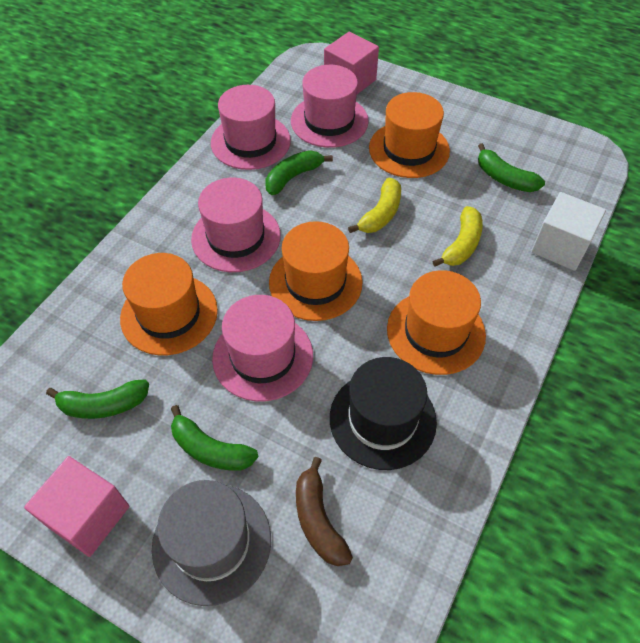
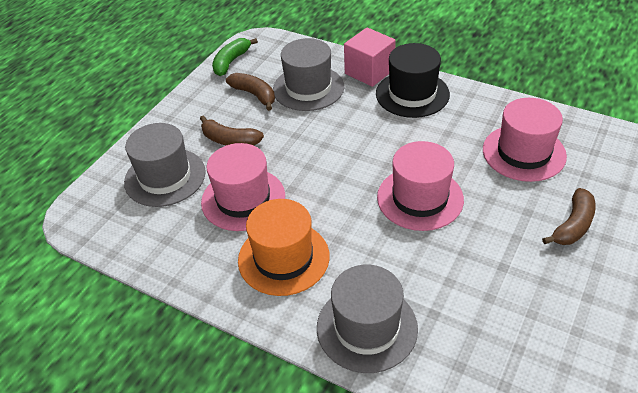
brown banana: [296,457,353,566] = 1 -> [200,115,264,146] [226,73,275,111] [542,188,596,245] = 3
green banana: [46,379,149,419] [171,405,258,471] [266,150,333,195] [478,143,545,192] = 4 -> [212,38,258,76] = 1
grey hat: [152,480,271,606] = 1 -> [124,123,206,207] [273,38,344,111] [317,265,418,373] = 3
orange hat: [120,253,218,355] [269,221,363,321] [369,92,450,178] [387,270,486,375] = 4 -> [238,199,330,296] = 1
pink cube: [24,456,130,557] [324,31,379,94] = 2 -> [344,27,396,87] = 1
pink hat: [191,177,281,272] [211,85,291,170] [212,295,313,402] [291,65,369,148] = 4 -> [201,143,285,231] [377,141,464,231] [483,98,567,182] = 3
white cube: [531,192,606,271] = 1 -> none = 0
yellow banana: [348,178,401,233] [433,206,483,267] = 2 -> none = 0

